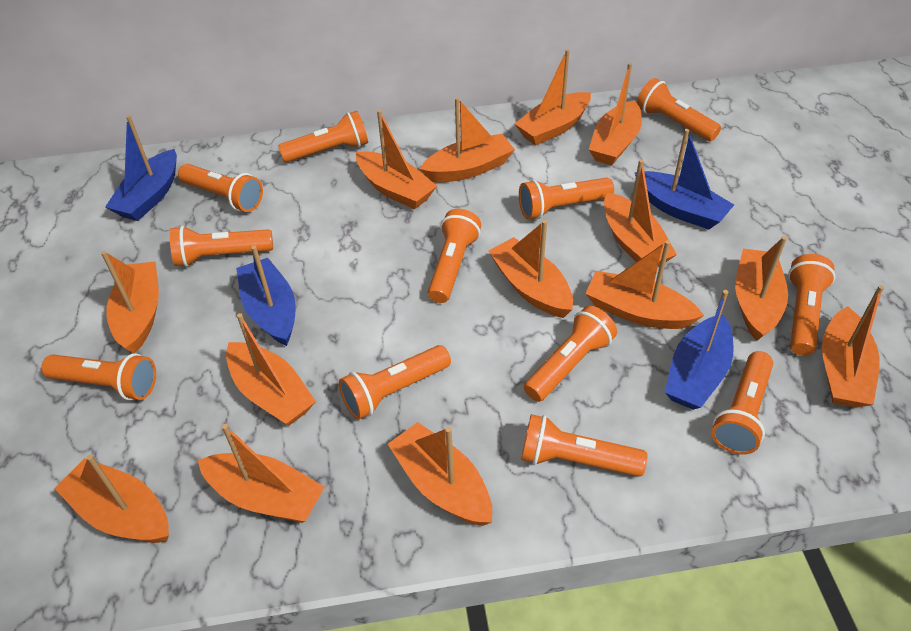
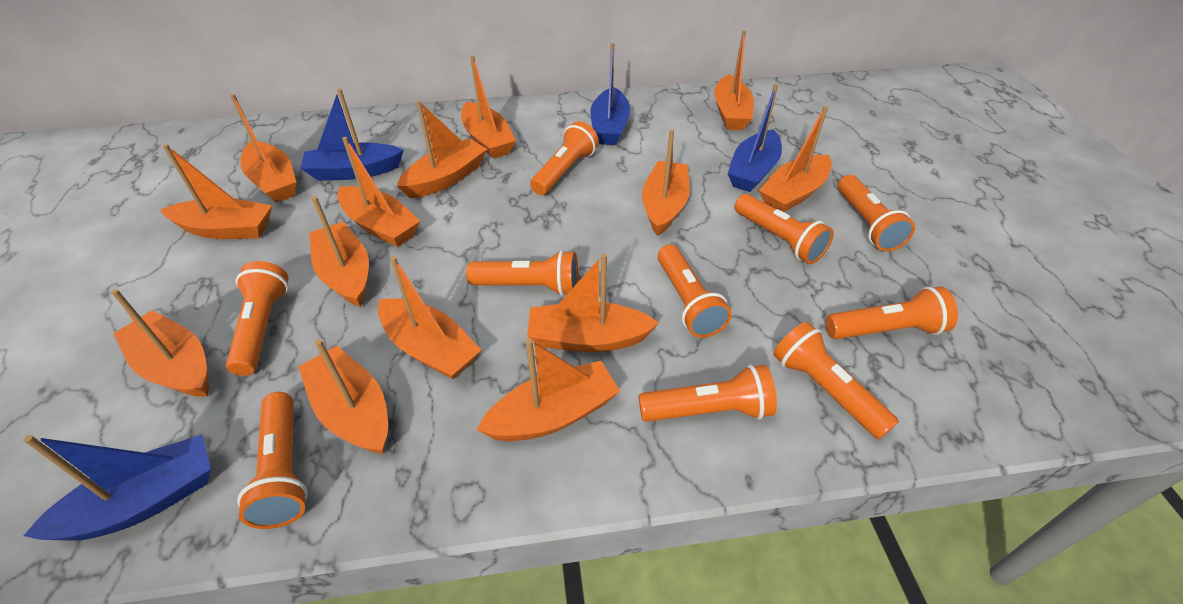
orange flashlight: [41,353,156,400] [170,226,273,267] [178,164,263,212] [278,111,368,163] [339,345,451,420] [428,209,481,303] [519,177,614,219] [521,414,647,477] [524,306,617,402] [637,78,721,141] [712,351,773,454] [788,254,836,356] = 12 -> [226,261,289,376] [237,392,308,529] [466,250,578,296] [530,121,599,195] [639,365,777,422] [657,244,732,338] [735,194,834,264] [773,322,899,439] [826,287,958,339] [838,175,915,251] = 10

